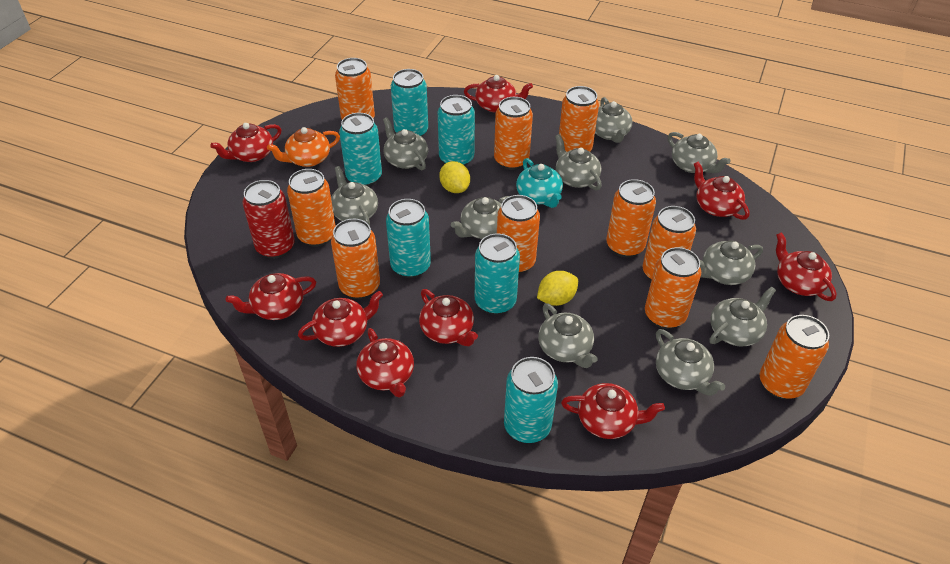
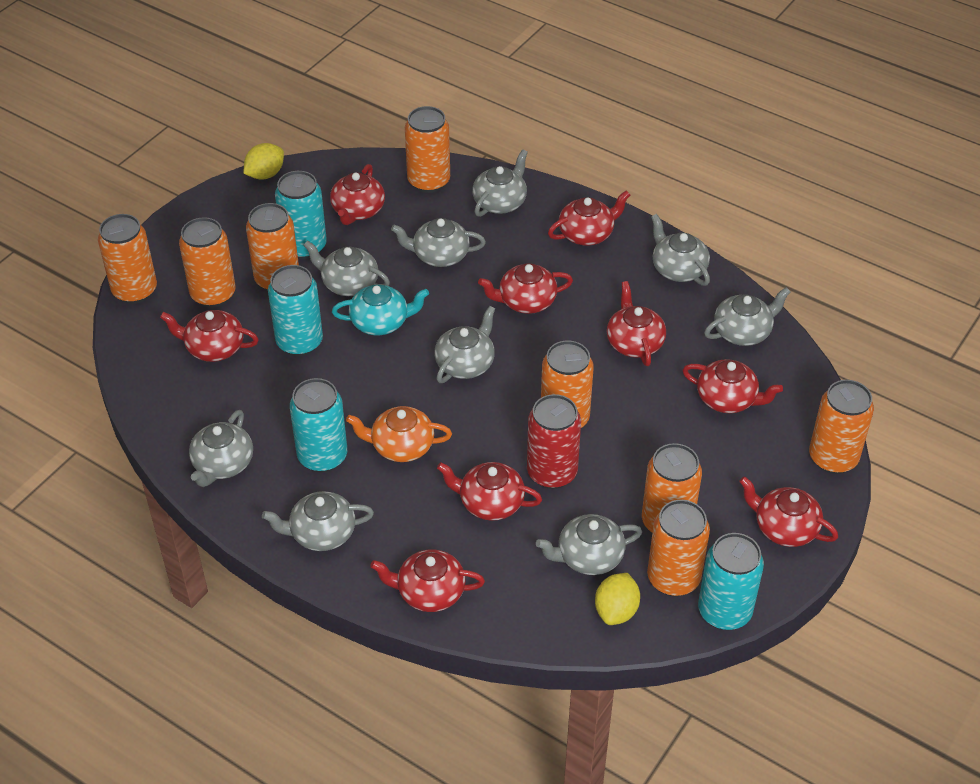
grey teapot: [331,166,378,226] [383,117,428,170] [451,196,510,239] [538,303,598,368] [555,134,602,190] [595,97,632,143] [656,329,725,396] [668,132,731,173] [700,241,763,285] [709,287,776,347] = 10 -> [189,410,253,487] [262,491,374,551] [303,240,390,296] [391,218,486,267] [434,306,495,383] [472,149,528,217] [536,514,642,575] [651,214,710,286] [704,287,791,346] = 9
orange can: [287,169,336,247] [331,219,380,299] [335,58,375,119] [494,97,533,170] [497,195,540,274] [559,86,599,152] [606,179,656,258] [643,206,696,281] [645,247,701,329] [760,315,829,399] = 10 -> [98,214,157,304] [179,217,235,308] [246,203,299,291] [405,106,450,193] [541,341,594,428] [642,443,702,532] [647,500,710,596] [809,380,874,474] = 8
turquoise can: [339,113,382,187] [386,199,431,278] [391,69,428,137] [438,95,475,166] [475,234,520,315] [504,357,558,443] = 6 -> [268,265,323,356] [275,171,327,259] [290,378,347,472] [698,533,764,630] = 4

